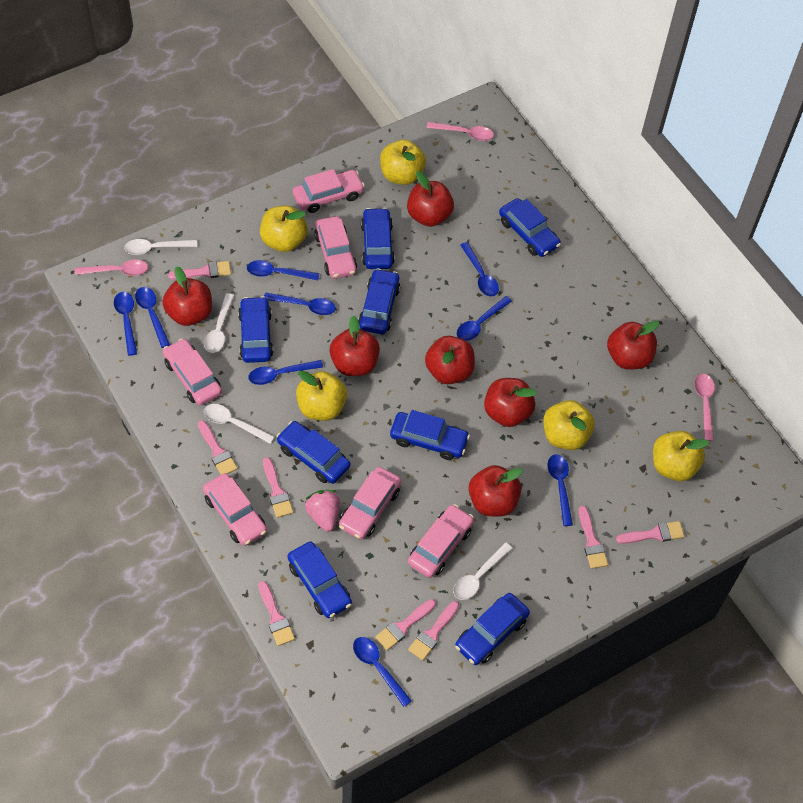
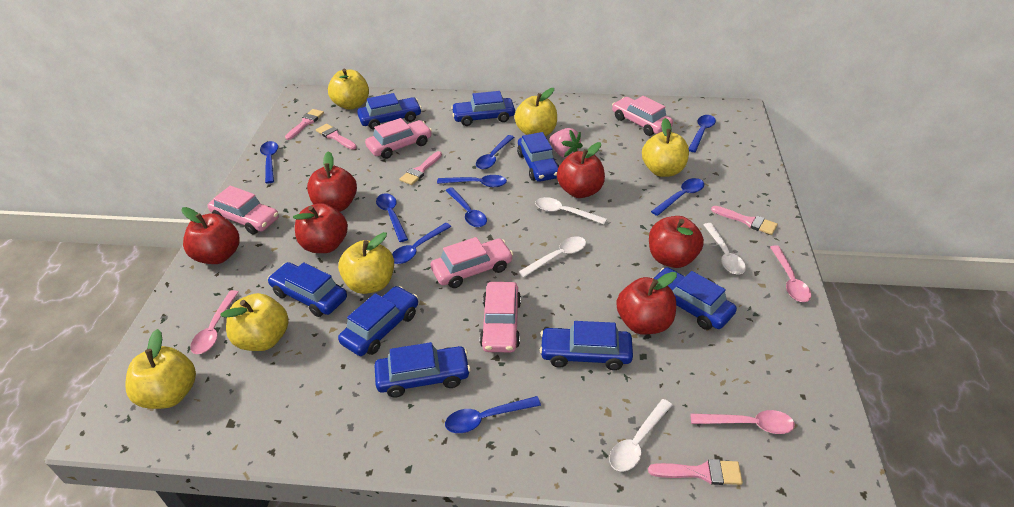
pink brush: [168,261,231,280] [198,420,238,474] [258,581,295,646] [263,457,293,518] [375,599,436,650] [408,601,459,660] [578,506,608,569] [616,521,685,544] = 8 -> [285,109,324,140] [316,124,357,150] [400,151,442,185] [648,459,743,485] [711,206,778,235] = 5
pink car: [163,338,222,405] [203,473,267,546] [293,169,365,213] [314,216,357,279] [339,467,401,540] [408,504,474,578] = 6 -> [208,186,279,235] [365,118,432,159] [431,237,513,288] [480,282,521,352] [612,96,673,136] = 5
red apple: [162,266,212,326] [330,315,380,376] [407,171,454,227] [425,336,475,384] [468,465,522,516] [484,378,537,427] [607,321,659,370] = 7 -> [181,207,240,264] [293,203,348,253] [307,151,357,212] [557,142,605,198] [617,272,677,335] [649,216,704,268] = 6
yellow apple: [260,206,308,252] [296,370,347,421] [380,140,426,185] [543,400,595,450] [653,431,710,481] = 5 -> [125,329,196,409] [220,293,289,351] [328,69,369,110] [338,232,394,294] [515,88,557,136] [642,118,689,177] = 6

